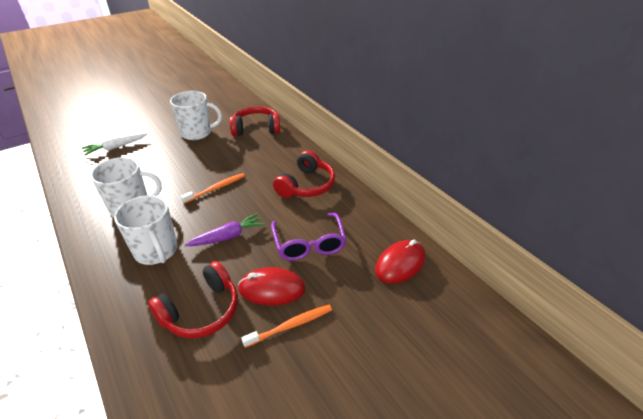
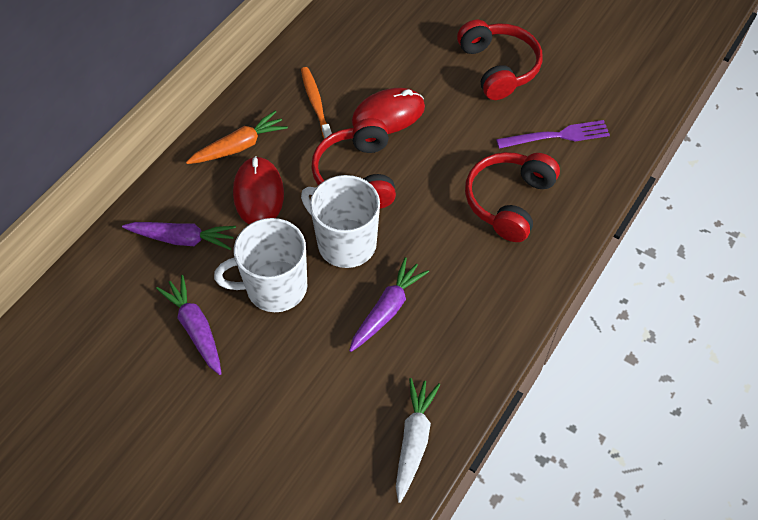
orange carrot: none = 0 -> [186,111,288,164] = 1
orange toothbrush: [181,173,245,204] [241,305,332,348] = 2 -> [301,67,332,139] = 1
purple carrot: [185,213,265,246] = 1 -> [122,222,236,250] [156,275,222,375] [349,257,429,352] = 3
purple fork: none = 0 -> [496,120,610,149] = 1
purple glasses: [271,213,347,261] = 1 -> none = 0
white mug: [90,157,162,217] [114,195,177,265] [170,91,222,140] = 3 -> [214,218,307,312] [301,175,380,268] = 2

